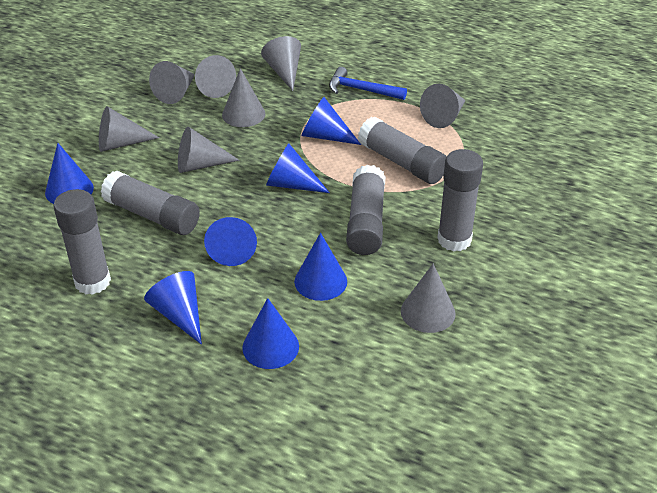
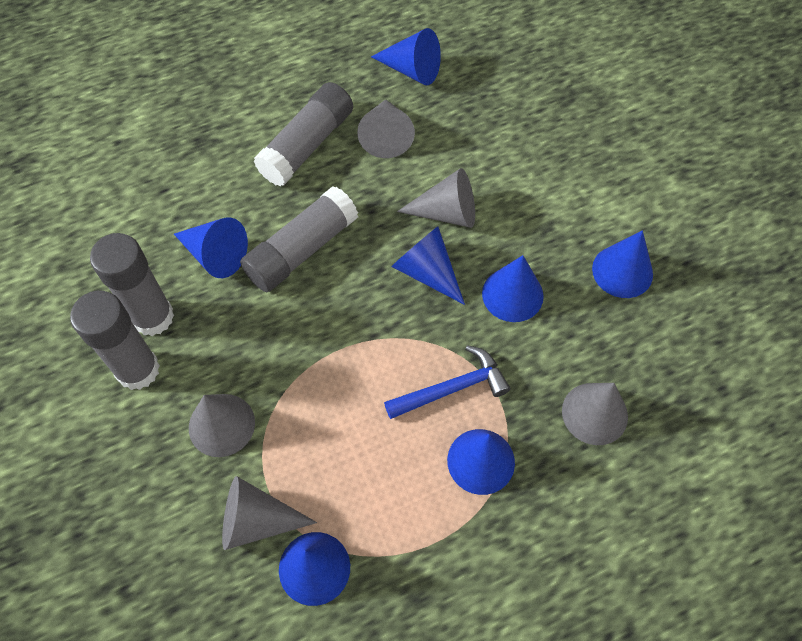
grey cone: [99,106,159,152] [149,61,195,104] [178,127,240,173] [195,55,236,98] [222,68,265,127] [261,36,301,91] [401,263,456,333] [420,84,466,128] = 8 -> [189,394,255,457] [222,476,317,550] [357,99,415,158] [397,168,475,228] [562,383,628,445] = 5
grey glue stick: [53,189,111,295] [101,170,200,235] [346,165,385,255] [358,117,447,184] [437,149,483,252] = 5 -> [70,291,160,390] [90,233,174,336] [240,186,358,292] [254,82,353,187] = 4

